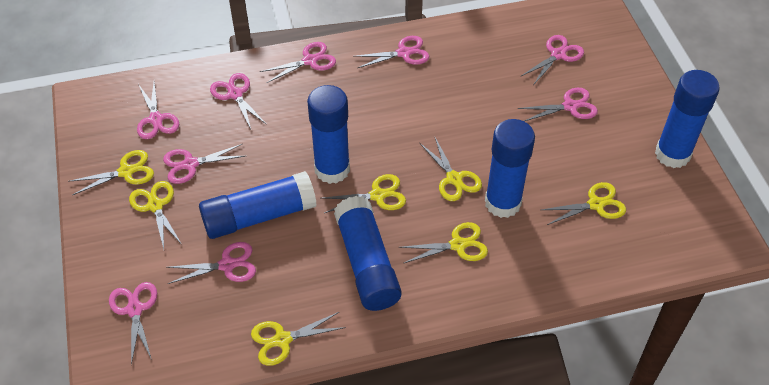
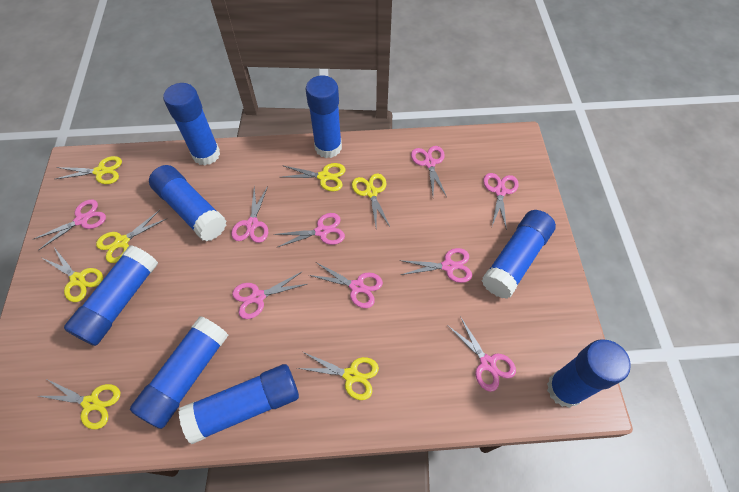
blue glue stick: [199,171,317,239] [307,85,350,184] [334,196,401,311] [485,119,535,218] [655,70,720,168] = 5 -> [64,245,158,346] [130,316,228,429] [149,165,226,241] [163,83,220,165] [179,364,299,444] [306,76,342,158] [482,210,556,299] [547,339,631,408] = 8

